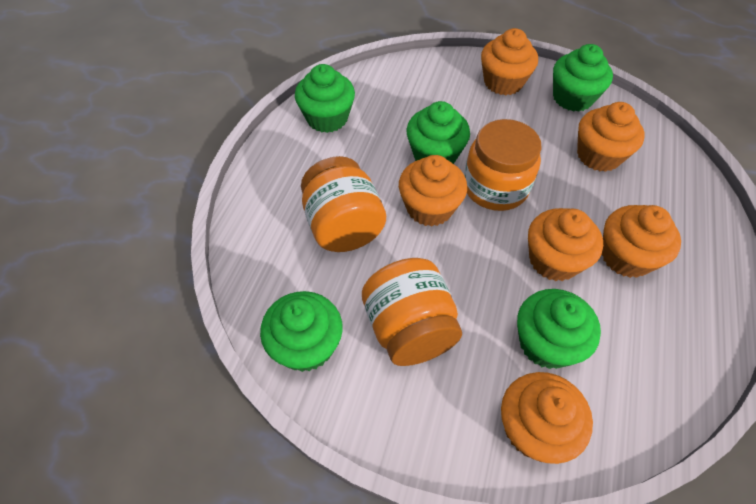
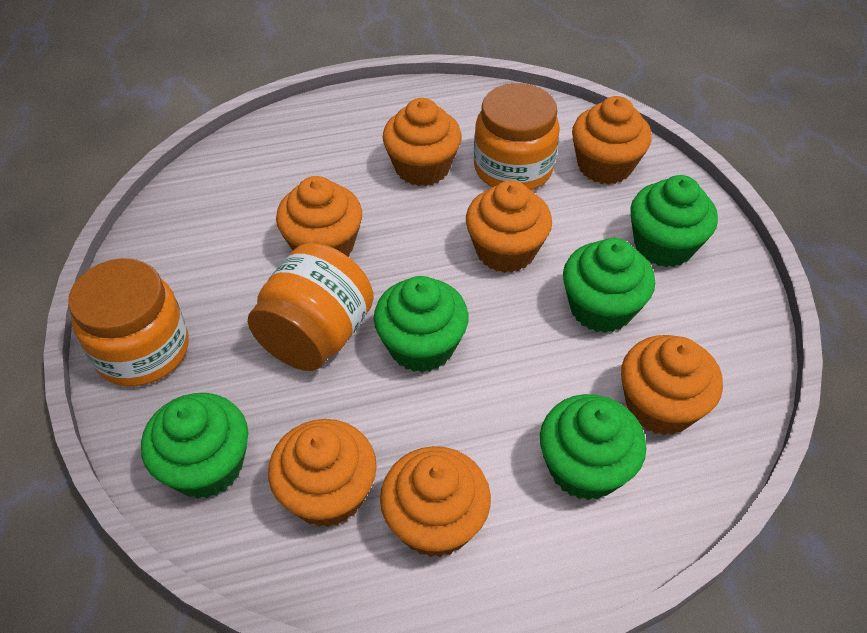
orange cupcake: [399,155,467,227] [481,28,538,95] [501,372,593,464] [528,208,603,281] [577,102,645,172] [602,205,681,278] = 6 -> [268,419,377,527] [276,176,362,257] [380,446,491,557] [383,98,462,186] [466,180,552,273] [572,96,652,185] [621,335,723,435] = 7

